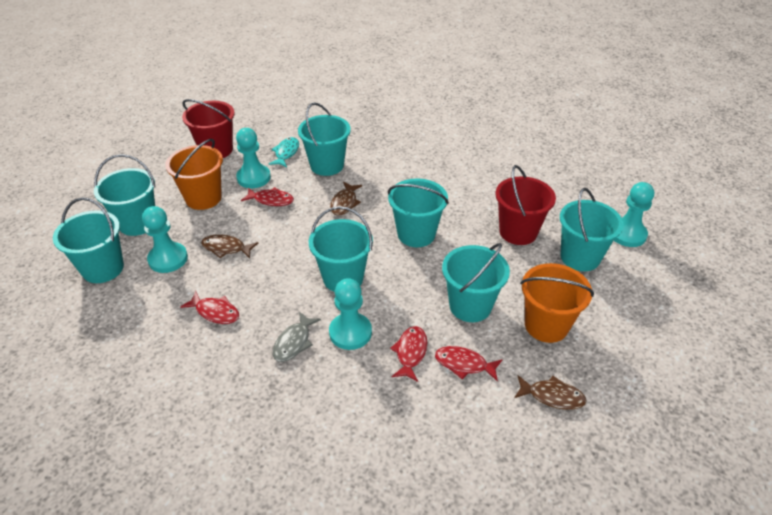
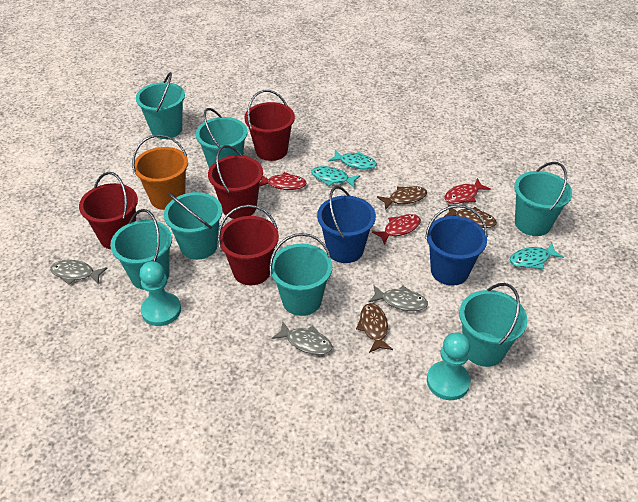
blue bucket: none = 0 -> [317,186,376,263] [425,205,488,286] = 2
grey fish: [273,311,321,362] = 1 -> [50,260,108,285] [272,321,332,355] [369,285,428,311] = 3
orange bucket: [165,139,223,210] [520,263,594,343] = 2 -> [132,134,188,210] = 1
red bucket: [182,99,235,158] [495,165,556,245] = 2 -> [79,172,138,250] [208,145,263,219] [218,205,279,285] [244,90,295,161] = 4
red fish: [180,291,239,324] [241,187,294,206] [390,326,428,382] [435,346,503,382] = 4 -> [259,172,307,190] [372,214,421,245] [444,178,491,204] = 3
turquoise fish: [269,137,299,167] = 1 -> [311,166,360,188] [328,150,377,170] [510,243,564,269] = 3
turquoise pawn: [142,206,188,273] [236,128,271,188] [329,278,372,350] [614,182,654,247] = 4 -> [139,261,181,326] [427,333,470,400] = 2

